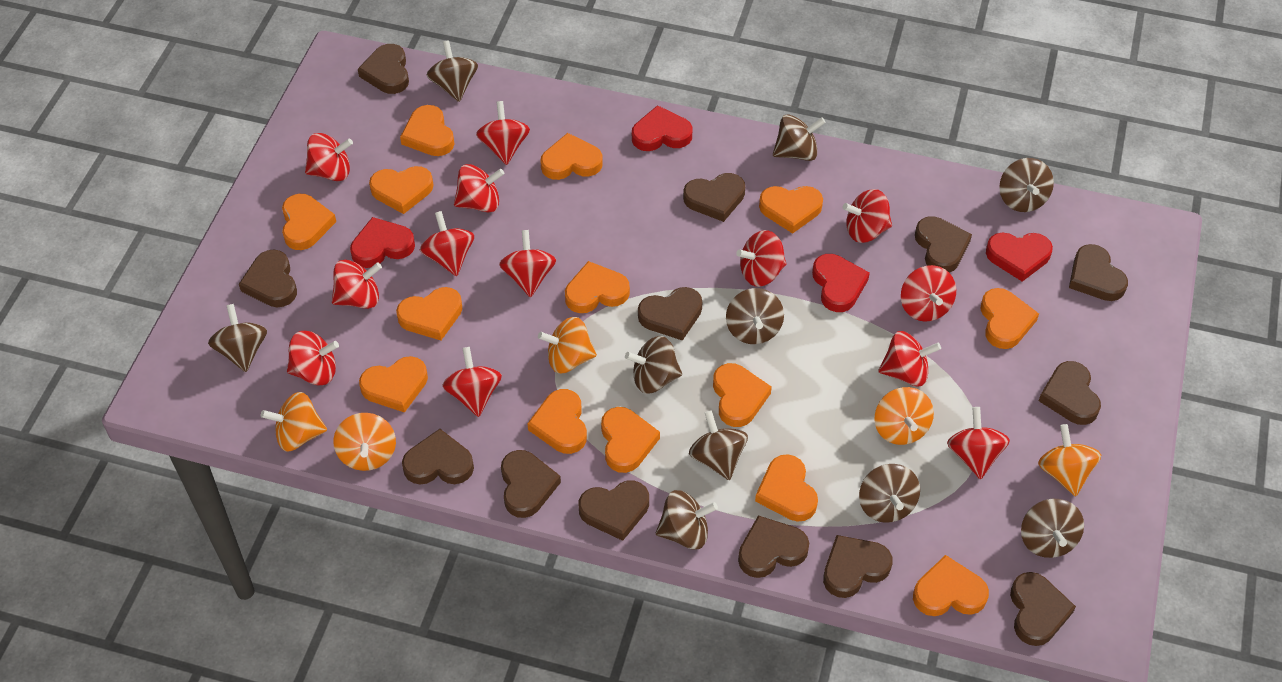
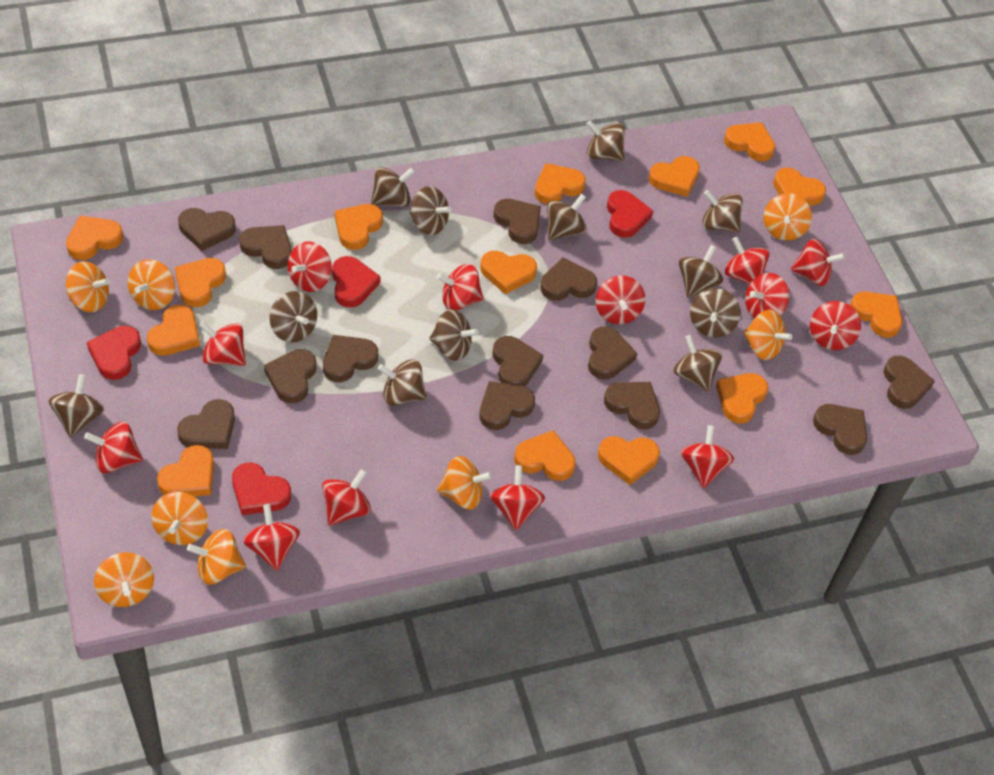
brown spinning top: [208,304,267,372] [427,40,478,102] [625,336,682,394] [656,490,718,549] [689,410,748,480] [726,288,784,344] [773,114,826,161] [859,464,920,523] [999,158,1054,212] [1021,499,1084,558] = 10 -> [49,374,104,438] [269,291,317,342] [371,167,415,207] [378,359,427,406] [410,186,451,235] [430,310,479,361] [547,194,587,241] [586,120,624,161] [673,335,722,392] [679,245,723,298] [690,288,741,337] [702,190,743,233] = 12
orange spinning top: [261,392,327,452] [333,413,396,471] [538,317,597,373] [874,387,934,445] [1038,424,1101,496] = 5 -> [66,261,110,312] [94,552,154,607] [128,259,175,310] [151,492,208,545] [187,529,246,585] [437,456,493,510] [744,310,792,360] [764,193,812,241] = 8

